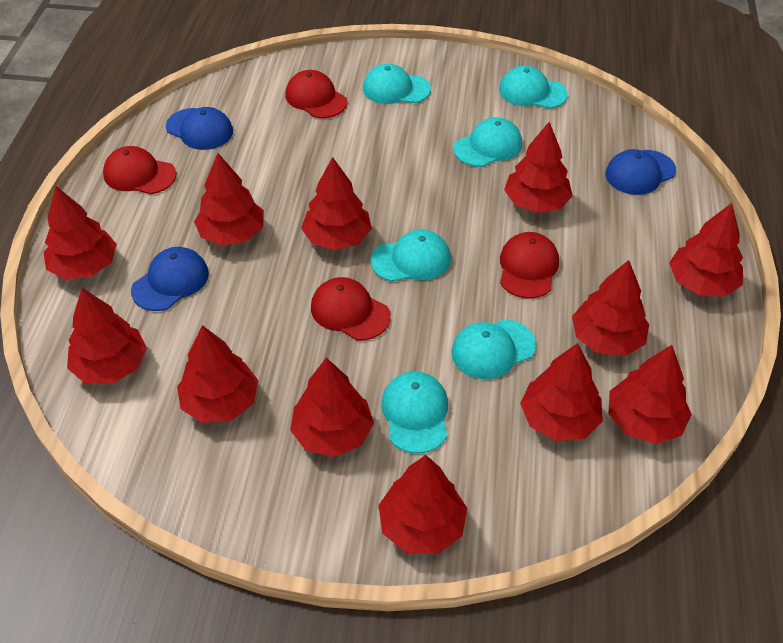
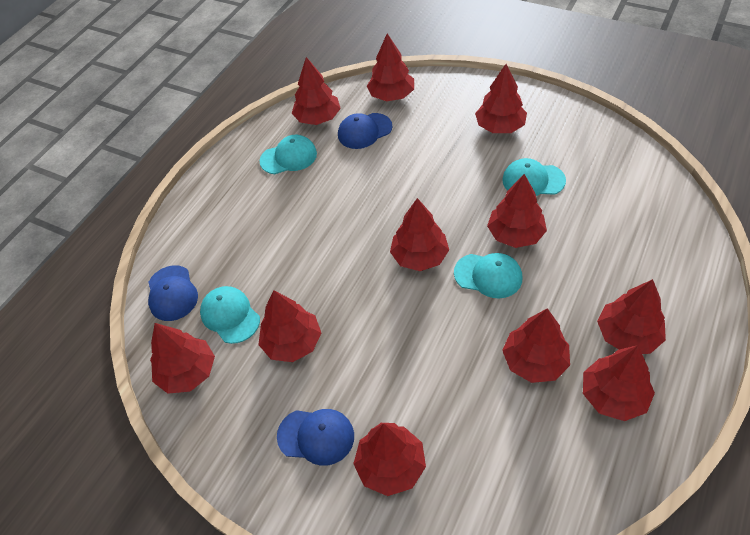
red cap: [103,146,177,194] [285,70,347,118] [311,277,391,340] [500,232,559,299] = 4 -> none = 0
red tree: [43,186,117,280] [67,288,147,384] [177,325,259,423] [194,153,264,246] [290,358,374,457] [301,157,372,250] [378,455,467,554] [504,122,573,213] [520,343,603,441] [572,260,649,356] [608,345,692,444] [669,203,743,297] = 12 -> [150,323,215,394] [258,290,321,362] [292,57,341,125] [353,423,426,496] [367,33,414,101] [390,198,449,271] [475,64,527,133] [487,174,547,248] [502,308,570,383] [583,345,655,421] [597,279,666,354] = 11
turquoise cap: [363,64,431,104] [370,229,451,282] [381,372,448,454] [452,319,536,379] [454,117,522,167] [499,66,568,109] = 6 -> [200,286,260,344] [259,135,317,174] [454,253,522,298] [502,158,566,196] = 4

